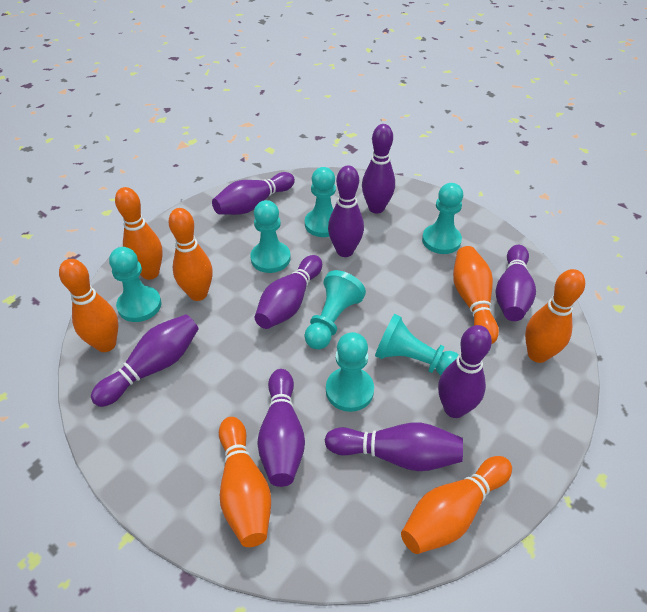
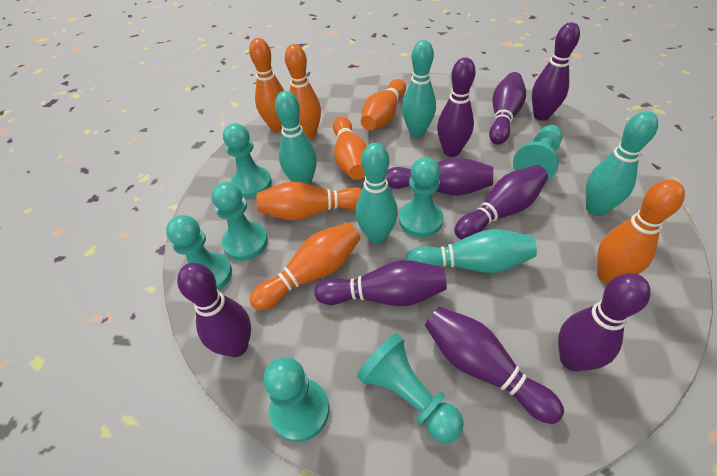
turquoise bowling pin: none = 0 -> [275,91,317,185] [356,143,398,244] [402,40,436,137] [405,229,537,273] [586,111,658,216] = 5

